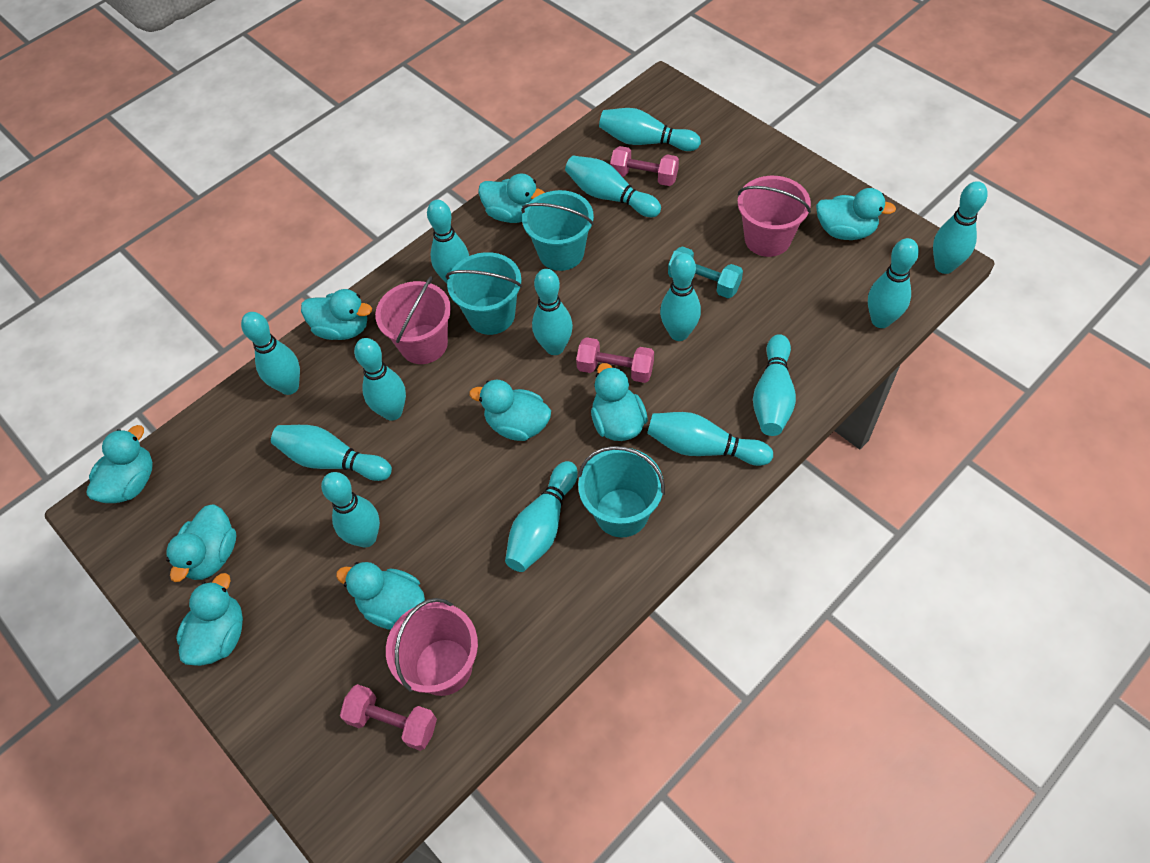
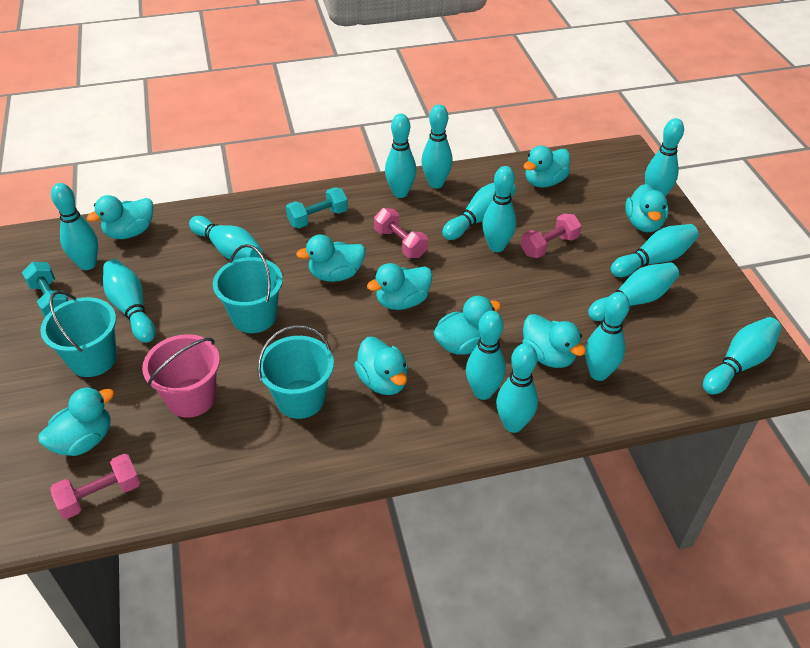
pink bucket: [375,277,451,364] [386,598,478,696] [737,176,811,257] = 3 -> [142,334,220,418] = 1
turquoise dumbbell: [668,246,743,298] = 1 -> [22,262,68,318] [286,187,348,228] = 2

